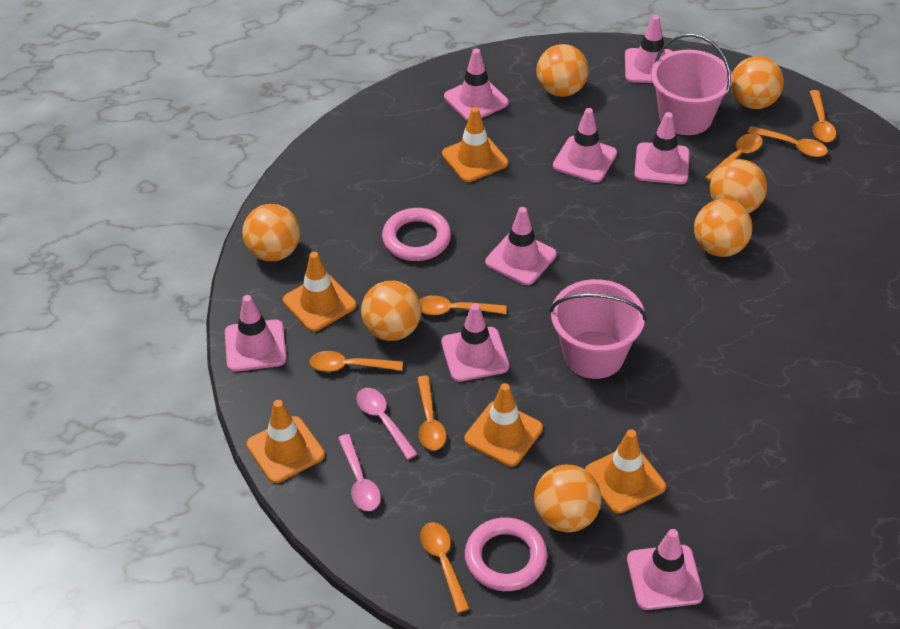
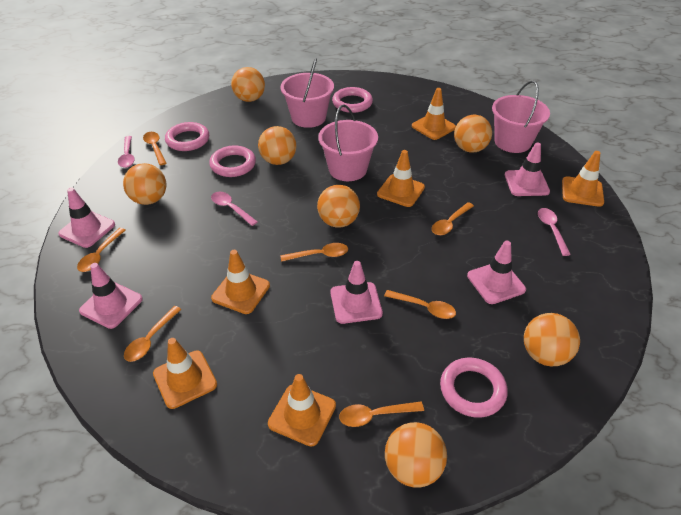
orange traffic cone: [246,400,325,483] [283,252,356,332] [442,107,508,182] [464,383,543,466] [585,429,666,514] = 5 -> [153,338,217,409] [211,250,270,314] [268,374,336,446] [377,150,425,207] [412,88,456,140] [562,151,604,207] = 6
pink bucket: [549,279,647,379] [651,33,733,135] = 2 -> [280,58,334,128] [318,105,378,181] [492,80,550,153] = 3
pink ring: [382,208,451,261] [465,517,547,591] = 2 -> [165,122,209,151] [209,145,256,177] [332,87,373,113] [440,358,508,418] = 4
pink spoon: [338,434,381,511] [356,388,418,460] = 2 -> [118,136,135,168] [211,192,258,226] [538,208,571,256] = 3
pink traffic cone: [225,295,286,372] [441,303,509,382] [444,48,509,121] [485,207,557,285] [553,108,617,183] [625,15,673,83] [627,529,703,610] [634,112,690,184] = 8 -> [58,187,115,248] [79,263,143,329] [330,261,383,324] [467,241,526,304] [505,142,550,196] = 5

